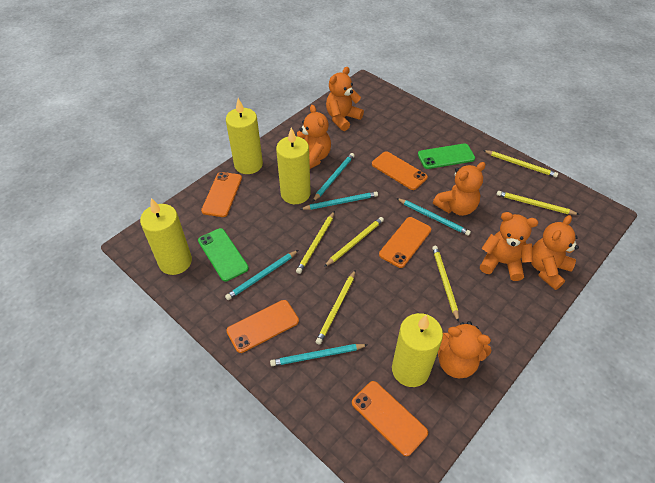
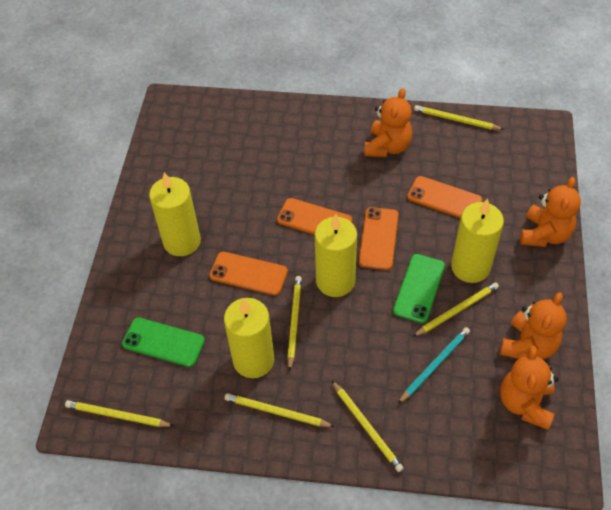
orange phone: [201,172,242,217] [226,300,299,353] [352,381,428,456] [372,151,428,190] [379,217,432,268] = 5 -> [209,252,288,295] [277,198,352,235] [359,207,399,270] [407,176,482,218] = 4
orange teddy bear: [297,105,331,169] [326,67,364,131] [433,162,486,216] [438,321,491,378] [480,212,538,281] [531,215,579,290] = 6 -> [364,88,412,157] [500,292,567,359] [500,345,558,430] [520,177,581,247] = 4
turquoise pencil: [225,250,298,300] [270,344,367,366] [301,192,378,210] [312,153,355,202] [397,198,471,236] = 5 -> [398,327,470,404] = 1

